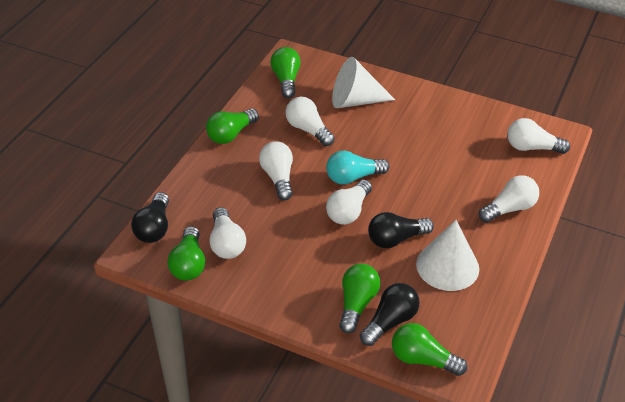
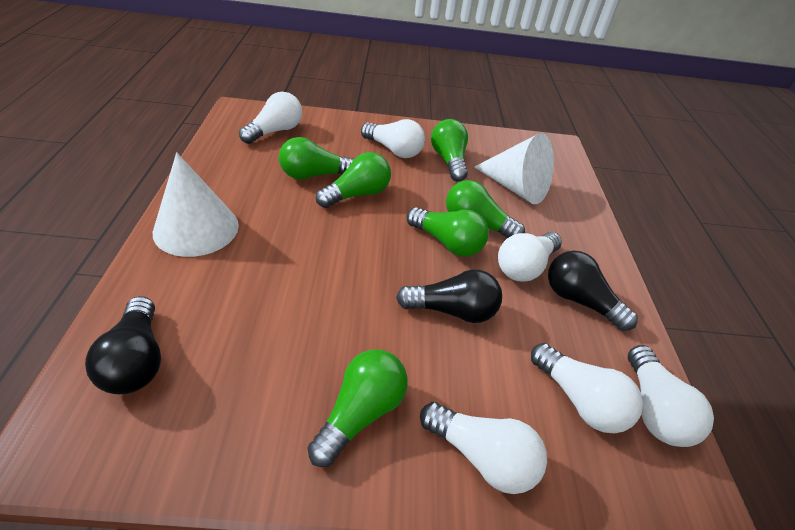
green light bulb: [167,226,205,281] [206,109,259,144] [271,47,301,98] [339,264,380,334] [392,323,467,376] = 5 -> [279,137,354,179] [308,349,408,467] [316,152,391,208] [406,207,489,256] [431,119,468,181] [446,180,525,238] = 6
turquoise light bulb: [326,151,389,184] = 1 -> none = 0

